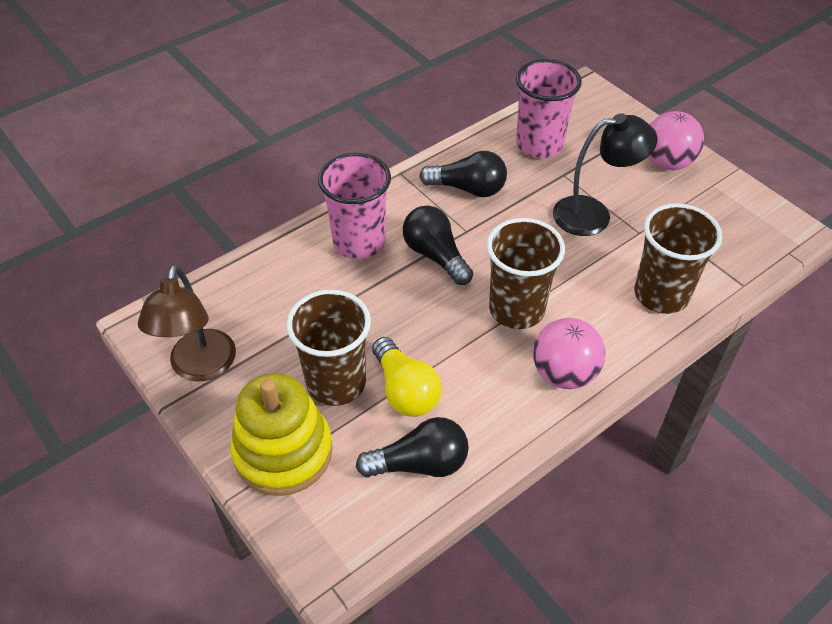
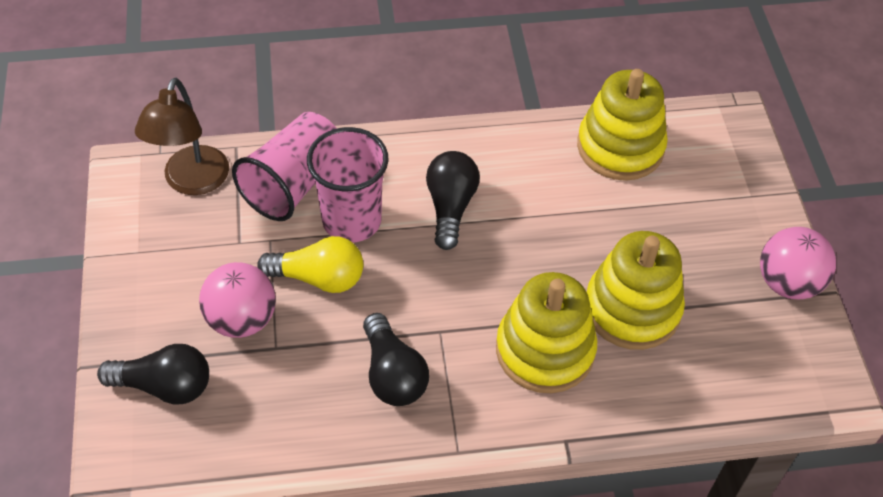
black lamp: [553,113,658,236] = 1 -> none = 0
brown cup: [286,290,371,406] [487,218,565,329] [634,203,722,314] = 3 -> none = 0
yellow stacking toy: [230,373,333,496] = 1 -> [496,272,597,393] [577,69,668,181] [587,231,685,350] = 3

